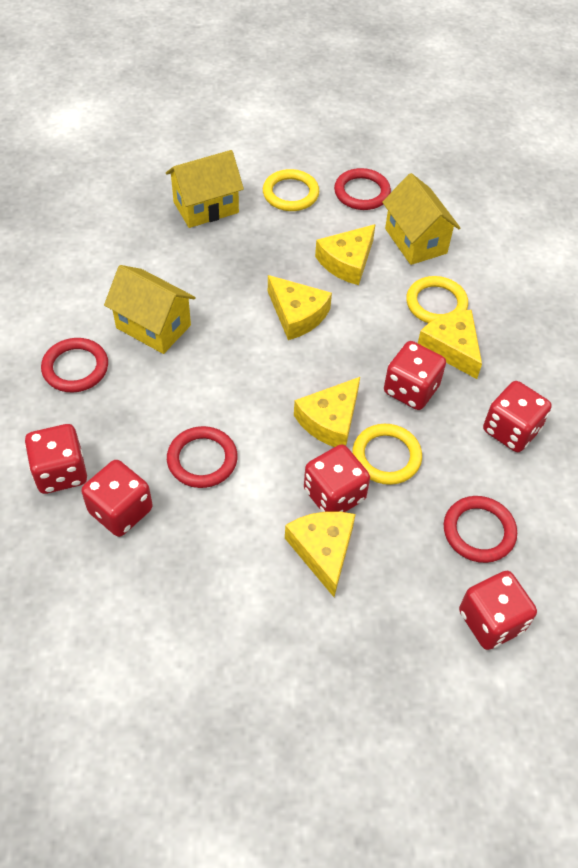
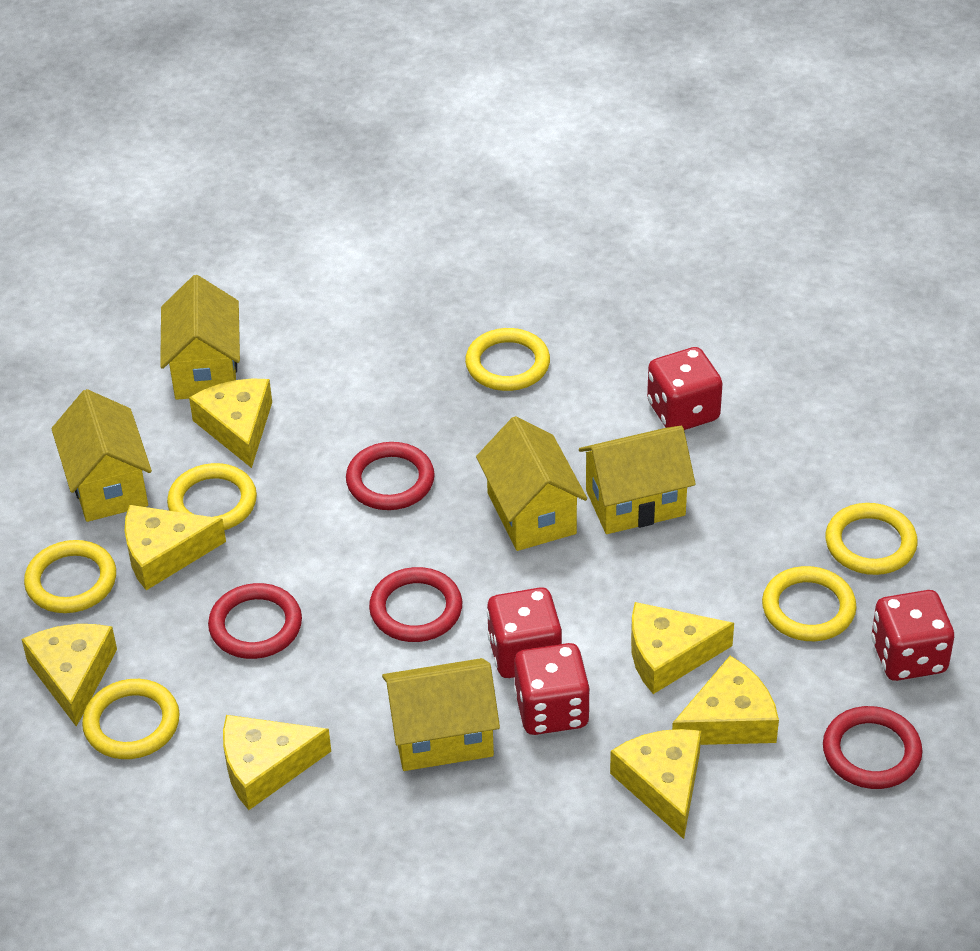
red dice: [25,424,87,494] [81,460,153,537] [304,444,370,512] [384,341,446,410] [459,571,537,650] [483,381,552,452] = 6 -> [487,587,562,678] [514,643,590,735] [647,347,723,430] [872,590,954,681] = 4
yellow cheese: [268,275,332,340] [285,511,356,597] [294,377,360,447] [315,224,376,285] [418,310,482,379] = 5 -> [21,624,117,727] [125,505,226,590] [189,378,272,468] [223,715,331,810] [610,729,701,839] [631,602,734,694] [672,656,779,745] = 7
yellow house: [104,265,196,354] [166,150,244,228] [382,173,461,265] = 3 -> [51,389,152,522] [160,275,240,400] [382,658,500,771] [476,416,587,551] [579,426,696,534] = 5
yellow ring: [263,169,319,211] [352,424,422,485] [406,276,468,323] = 3 -> [24,540,116,613] [82,679,180,759] [167,463,257,530] [465,328,550,391] [762,566,856,641] [825,503,918,575] = 6

